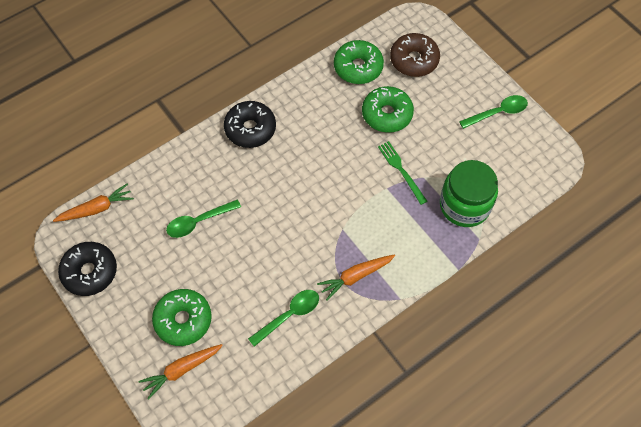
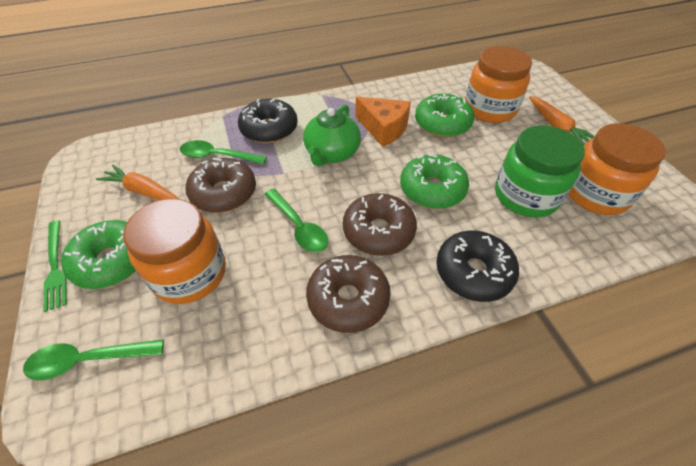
brown donut: [390,33,440,77] = 1 -> [185,158,256,213] [306,255,391,333] [343,193,417,256] = 3
green teapot: none = 0 -> [303,104,361,166] = 1
orange carrot: [53,184,134,222] [139,344,223,399] [317,255,395,300] = 3 -> [96,165,179,200] [529,96,595,147] = 2
orange cheese: none = 0 -> [355,97,411,147] = 1
orange jar: none = 0 -> [123,198,226,304] [465,46,532,123] [568,123,666,215] = 3

